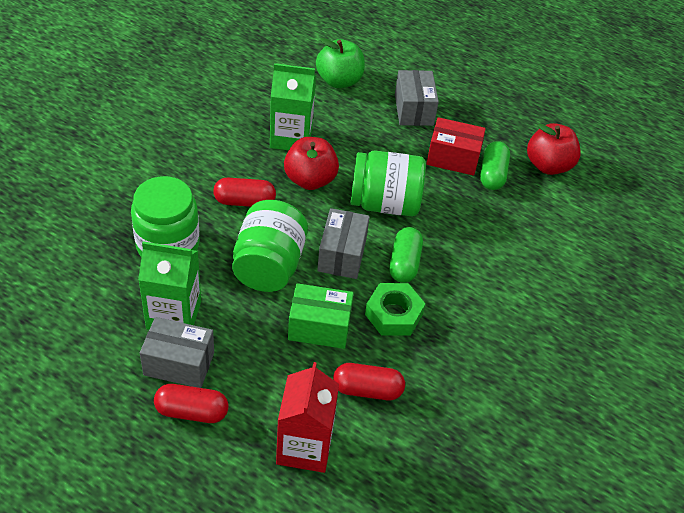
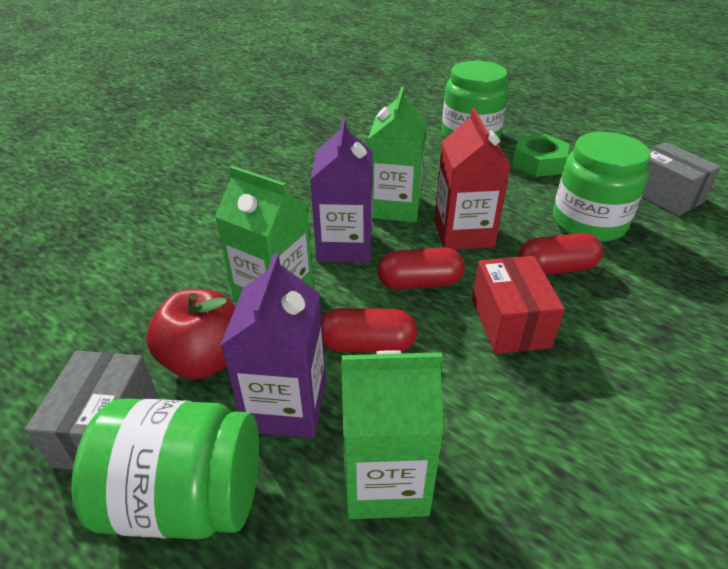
green apple: [316,38,365,88] = 1 -> none = 0
green box: [288,283,354,349] = 1 -> none = 0
green capsule: [389,227,423,283] [480,141,510,190] = 2 -> none = 0
green carton: [138,241,201,330] [270,63,316,150] = 2 -> [215,166,314,303] [341,350,444,519] [368,87,427,222] = 3
grey box: [140,317,214,388] [317,208,370,279] [395,70,439,126] = 3 -> [25,351,157,470] [642,142,721,216] = 2
purple carton: none = 0 -> [221,253,326,438] [310,118,373,263] = 2
red apple: [284,137,339,190] [527,123,581,175] = 2 -> [146,289,235,380] = 1

